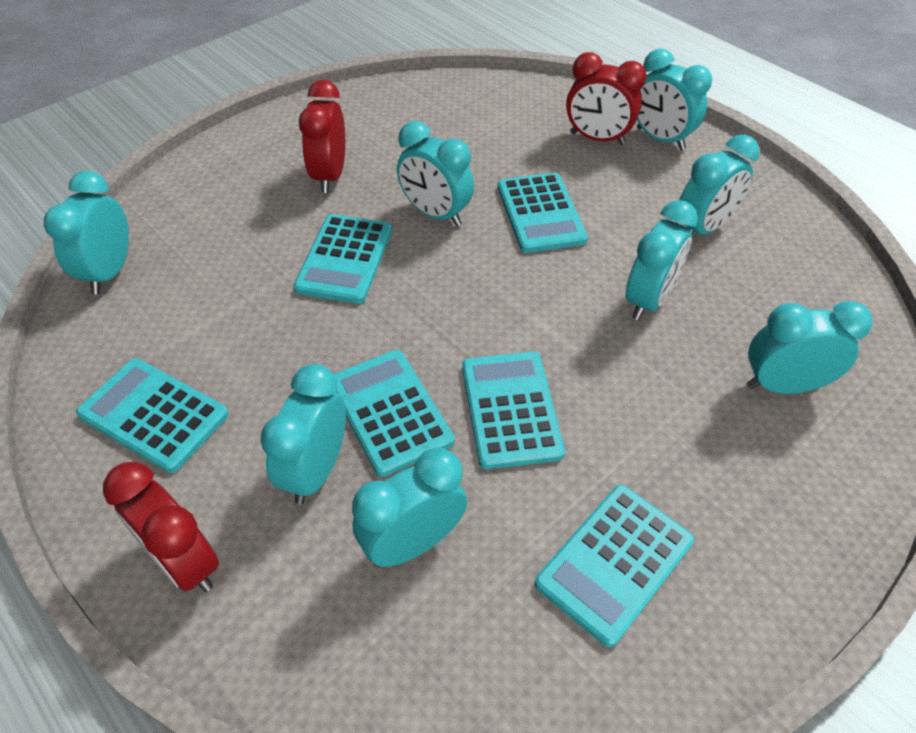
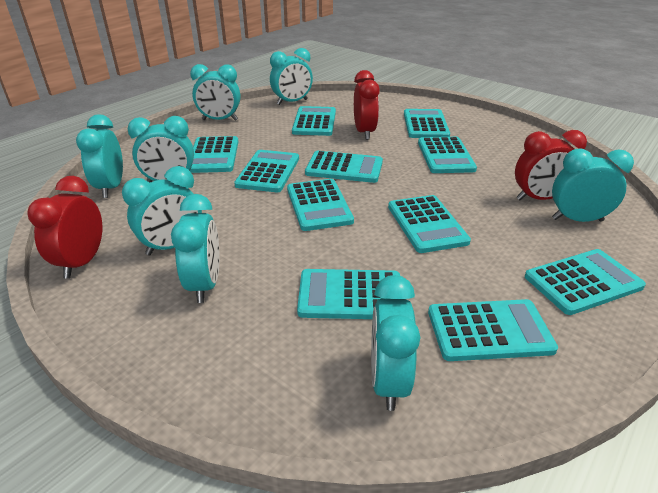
turquoise calculator: [76,358,229,473] [294,214,392,304] [333,350,454,477] [462,351,565,469] [497,173,588,253] [535,484,694,647] = 6 -> [190,136,238,173] [234,150,299,192] [287,179,354,231] [292,106,336,136] [297,269,400,319] [305,151,383,183] [388,195,471,253] [404,109,450,138] [418,137,477,173] [428,299,558,361] [525,249,646,315] = 11

